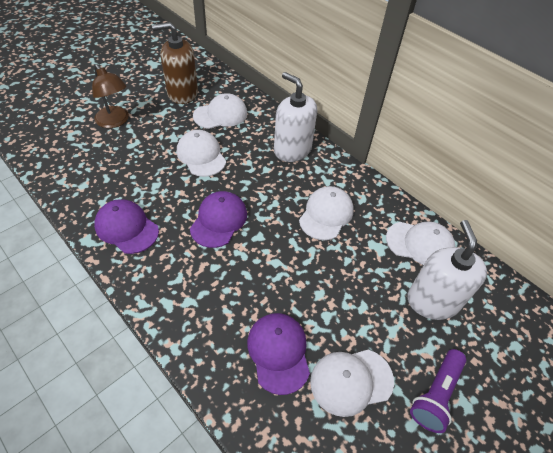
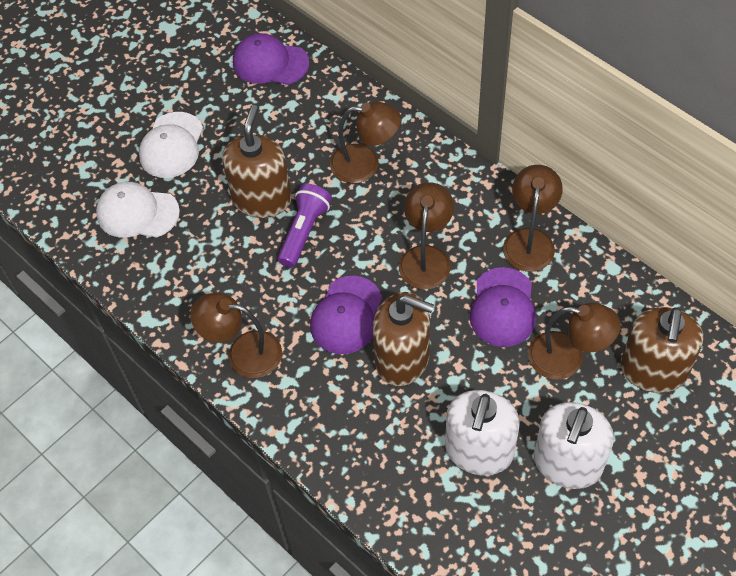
brown lamp: [92,64,129,128] = 1 -> [190,293,282,378] [330,102,401,183] [399,182,454,289] [503,165,563,272] [528,303,621,380] = 5
brown soap dispenser: [152,22,198,104] = 1 -> [222,105,292,218] [373,292,434,386] [620,307,703,393] = 3
white cap: [177,130,226,177] [193,93,247,129] [299,186,354,240] [310,350,394,417] [386,222,455,265] = 5 -> [96,182,180,238] [139,112,203,178] = 2

